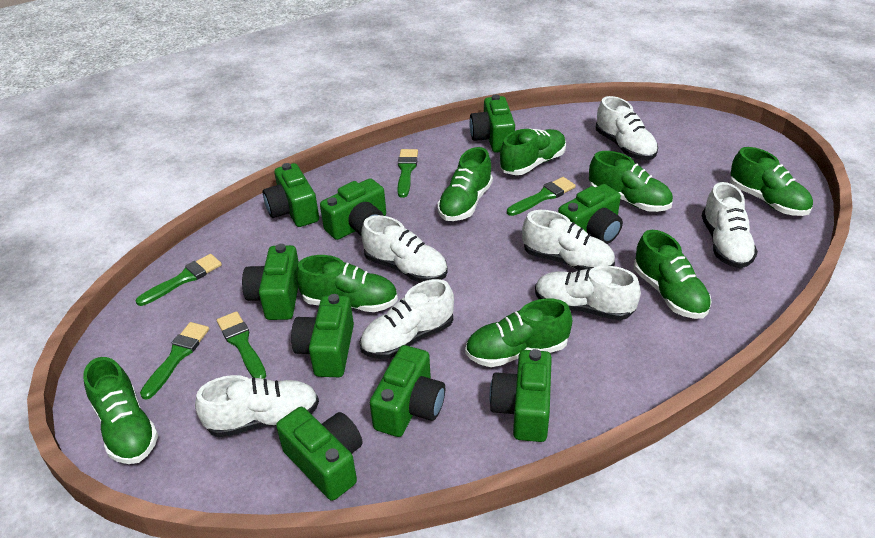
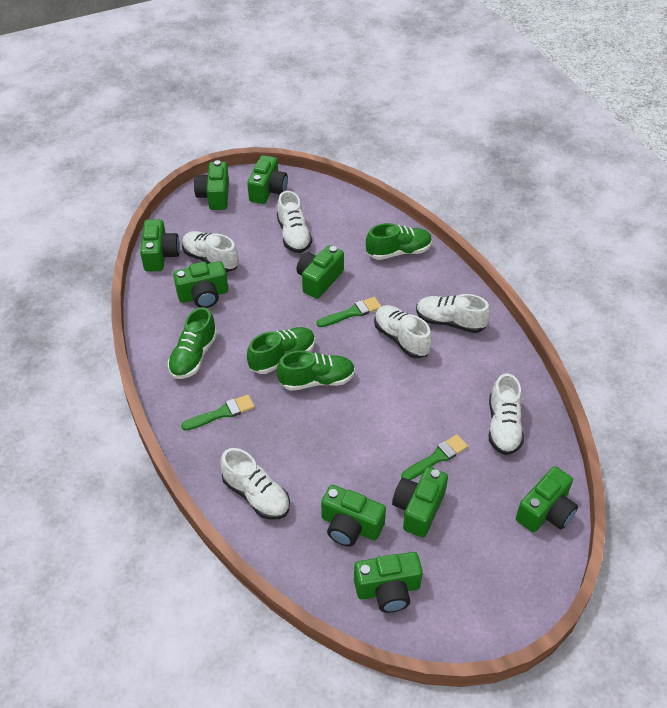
green brush: [136,254,222,306] [140,322,209,400] [217,311,266,379] [397,149,418,198] [507,177,576,216] = 5 -> [181,394,255,431] [317,297,382,327] [401,434,468,480] = 3
green shoe: [83,357,158,464] [296,255,398,312] [438,147,493,221] [465,298,572,367] [500,129,566,175] [589,151,673,212] [634,230,712,319] [730,147,813,216] = 8 -> [168,307,217,379] [247,327,315,374] [277,350,355,391] [366,223,432,260] = 4
white shoe: [195,375,319,437] [360,279,454,359] [361,215,448,283] [522,210,615,270] [535,266,641,320] [596,96,658,160] [702,182,758,268] = 7 -> [182,231,239,272] [220,448,290,520] [277,191,312,253] [374,305,432,358] [416,294,490,333] [489,373,524,455] = 6

